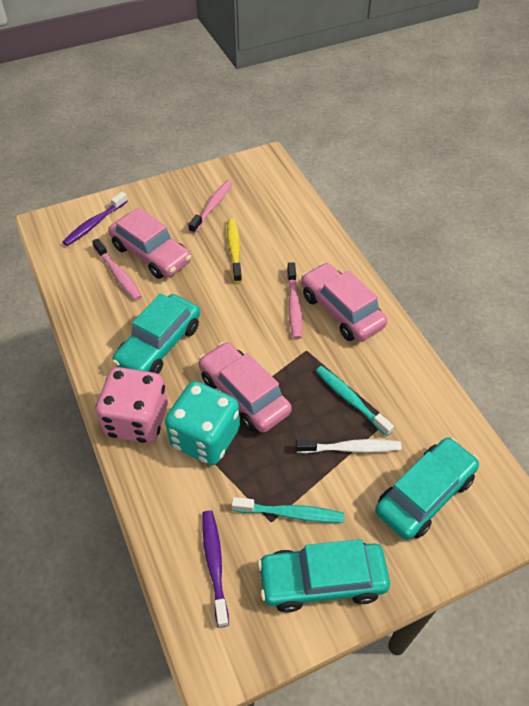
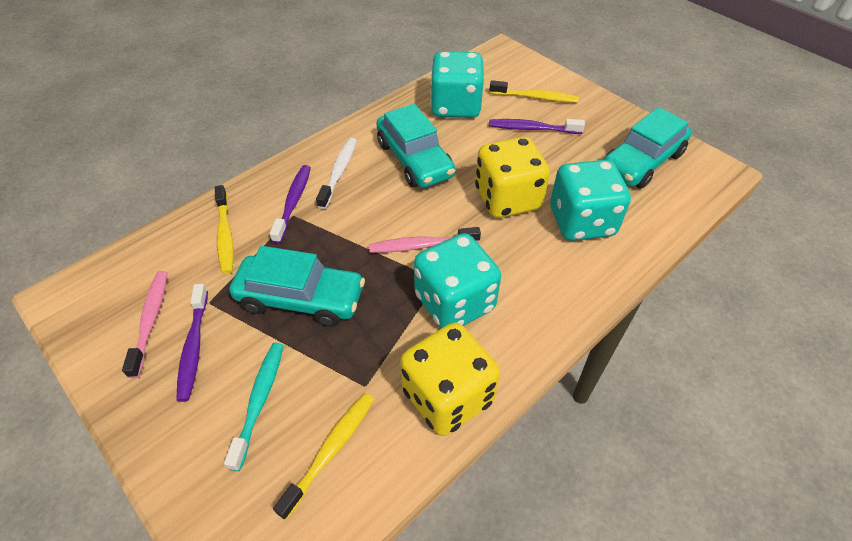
pink car: [108,207,192,279] [198,342,292,433] [301,263,387,342] = 3 -> none = 0
pink dice: [96,367,168,444] = 1 -> none = 0
pink toothbrush: [92,239,142,300] [188,180,233,234] [287,262,302,339] = 3 -> [122,271,168,378] [369,227,481,253] = 2
purple toothbrush: [62,192,128,246] [202,510,229,628] = 2 -> [176,284,208,402] [270,165,311,244] [489,119,585,134] = 3
turquoise dice: [165,381,240,465] = 1 -> [414,233,501,328] [430,51,484,118] [550,160,631,241] = 3
turquoise toothbrush: [232,497,344,523] [316,366,394,436] = 2 -> [224,343,284,471] = 1
yellow dice: none = 0 -> [400,323,500,436] [475,137,550,218] = 2
yellow toothbrush: [227,218,242,283] = 1 -> [215,185,234,274] [273,393,374,520] [489,80,579,103] = 3

